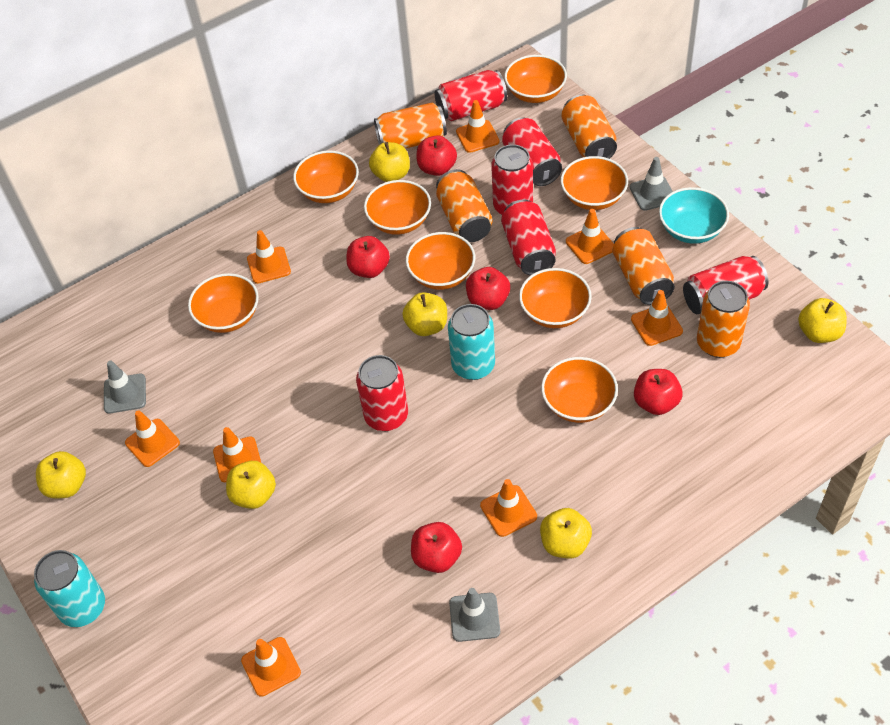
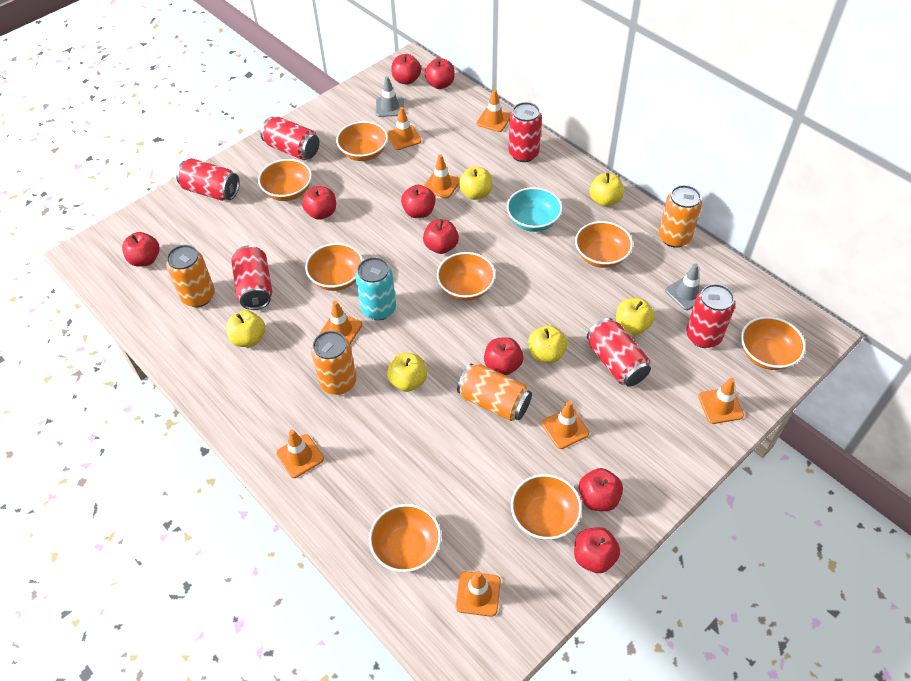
grey traffic cone: [104,361,146,414] [449,588,500,642] [630,157,673,211] = 3 -> [376,76,404,117] [665,263,703,310] = 2
orange can: [374,102,447,149] [436,169,493,242] [561,94,617,159] [612,227,675,305] [697,281,750,358] = 5 -> [166,245,215,307] [311,331,357,395] [457,363,532,421] [659,185,702,248] = 4
red apple: [346,236,390,278] [411,522,462,573] [416,135,457,176] [466,267,510,310] [634,369,683,415] = 5 -> [122,232,160,267] [302,186,336,220] [391,54,421,85] [401,185,436,218] [423,219,459,254] [424,58,455,89] [484,337,524,375] [574,527,620,573] [579,468,623,511] = 9
turquoise can: [34,550,105,627] [448,304,495,380] = 2 -> [355,257,396,320] = 1

